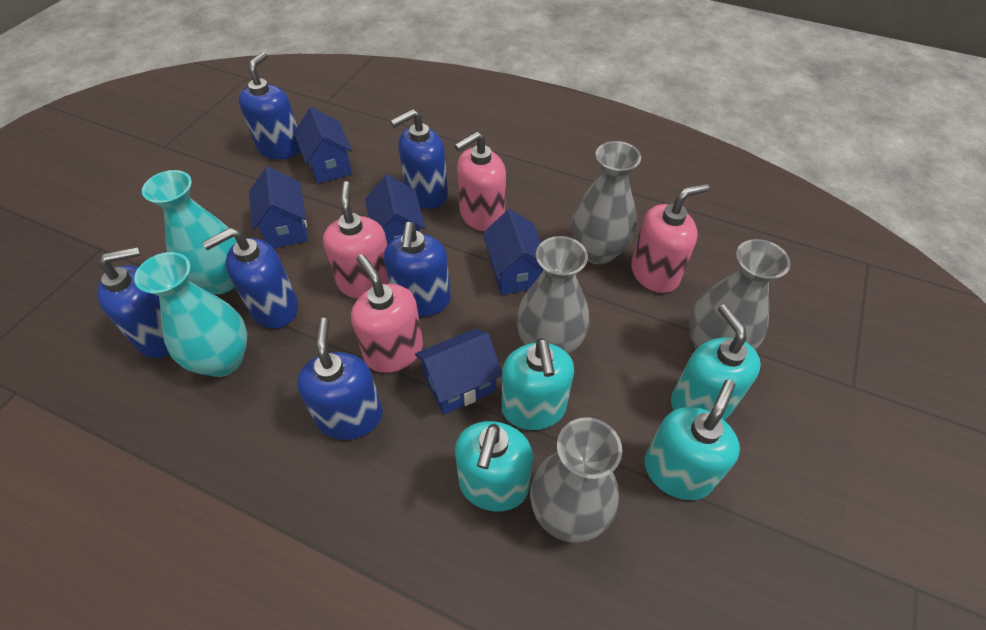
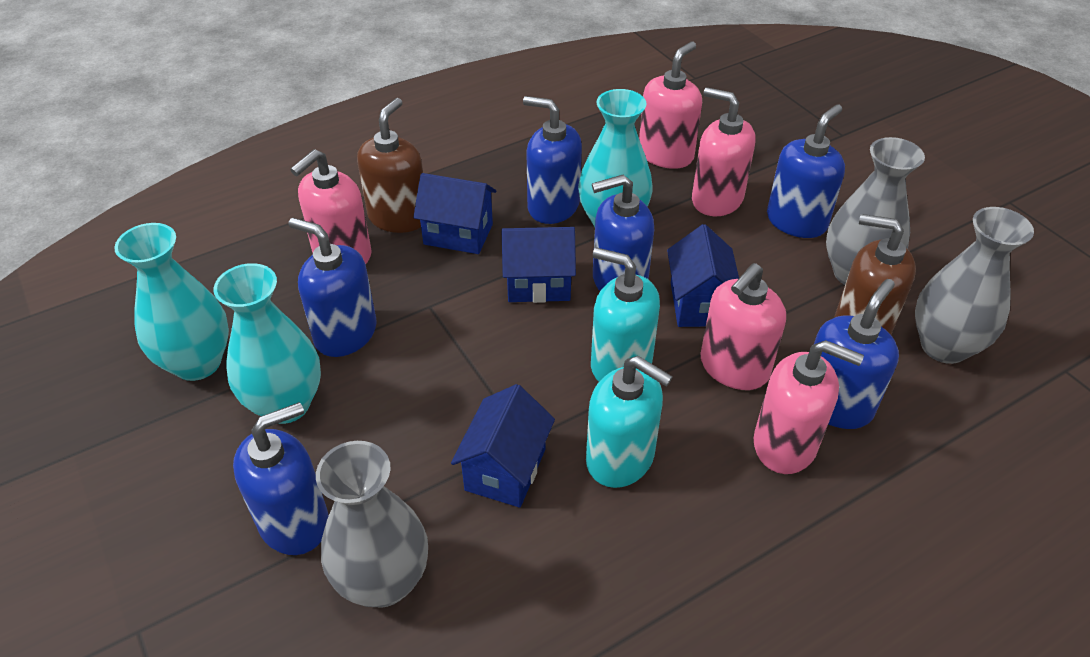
blue house: [249,167,308,248] [294,107,352,184] [365,175,425,245] [415,329,502,414] [483,209,543,295] = 5 -> [413,173,497,254] [451,384,555,508] [502,227,576,303] [667,224,739,327] = 4
brown soap dispenser: none = 0 -> [357,98,423,233] [834,214,916,334] = 2
grey vase: [516,236,589,354] [530,417,622,543] [571,141,641,264] [689,239,790,350] = 4 -> [316,441,428,608] [826,137,925,285] [915,207,1034,364] = 3
pink soap dispenser: [323,181,389,298] [351,254,423,373] [455,132,506,231] [631,184,709,293] = 4 -> [290,149,372,264] [639,42,702,169] [692,87,755,216] [700,263,786,390] [754,340,864,474] = 5
turquoise soap dispenser: [455,421,533,511] [501,338,574,430] [645,380,740,500] [671,304,761,420] = 4 -> [586,356,673,488] [591,247,660,382] = 2
turquoise vase: [134,252,247,377] [142,170,237,294] = 2 -> [114,223,229,381] [214,263,321,424] [578,89,653,227] = 3

